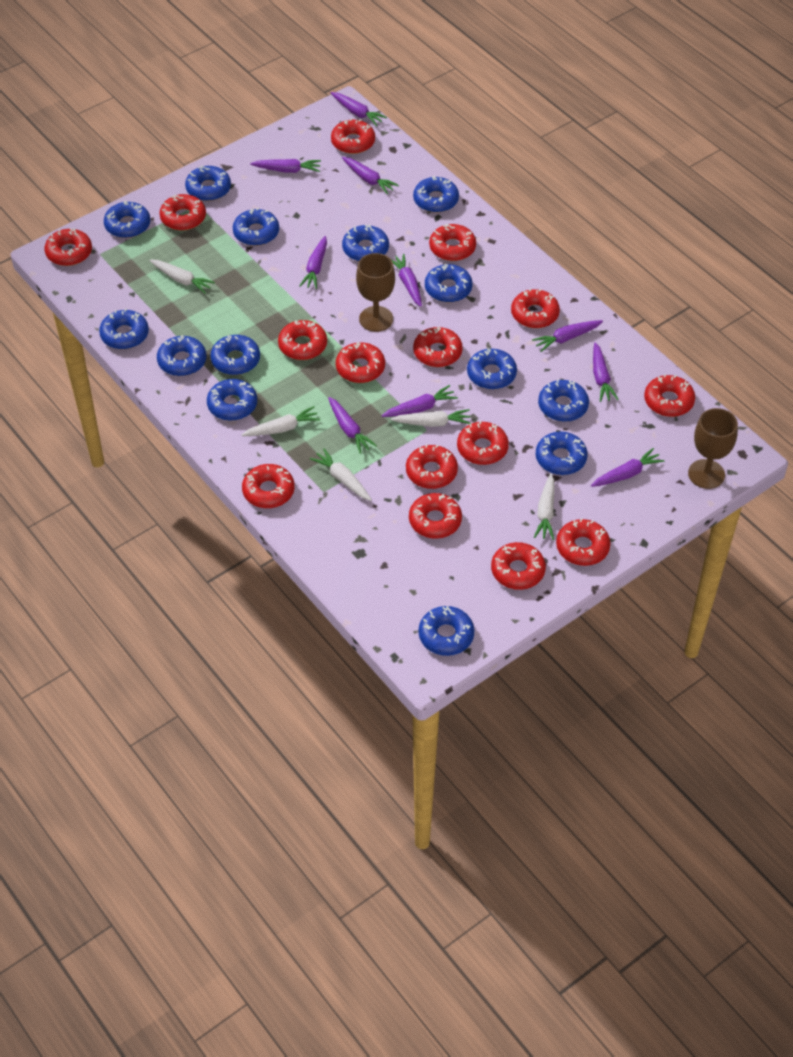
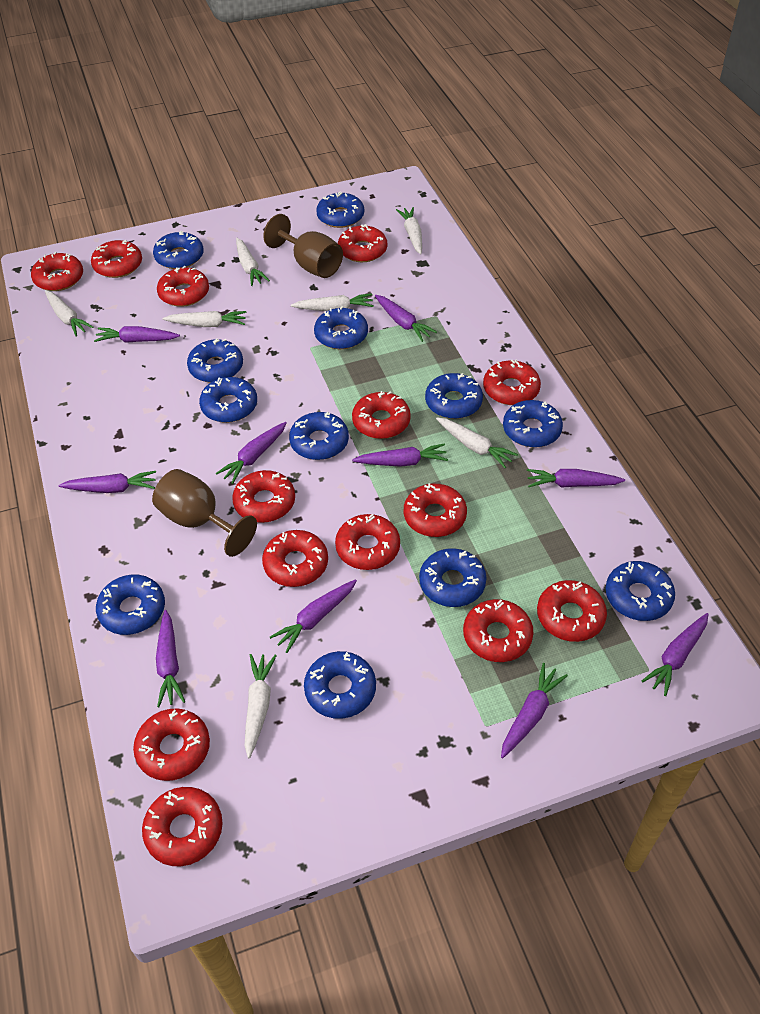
blue donut: [99,309,149,349] [104,201,150,238] [157,335,207,376] [185,166,231,201] [207,379,257,421] [210,335,260,375] [233,208,279,246] [342,224,389,261] [413,176,459,213] [419,606,475,656] [425,264,472,302] [467,348,517,389] [536,432,588,475] [538,379,589,422] = 14 -> [96,575,165,635] [153,231,204,269] [187,338,243,383] [199,377,257,423] [289,412,349,460] [304,651,376,719] [314,306,368,349] [316,191,364,228] [419,548,487,607] [425,373,483,419] [503,400,563,448] [606,561,675,621] = 12
red donut: [44,228,92,266] [159,194,206,230] [242,464,295,508] [278,320,327,360] [331,118,375,154] [336,342,385,383] [406,444,458,489] [409,493,462,539] [413,326,463,367] [429,224,476,261] [457,421,509,465] [491,542,546,590] [511,288,560,328] [556,518,610,566] [644,374,695,417] = 15 -> [31,252,83,291] [91,240,142,278] [133,709,210,781] [142,787,223,866] [157,266,209,307] [232,470,295,523] [262,530,328,587] [335,514,400,570] [338,224,387,262] [352,391,411,439] [404,483,467,537] [463,599,533,662] [483,360,541,405] [537,580,607,642] = 14
white carrot: [149,260,215,294] [242,406,320,436] [310,448,372,501] [391,409,470,427] [534,473,555,540] = 5 -> [45,290,94,337] [163,311,246,327] [236,238,270,286] [245,654,277,758] [291,293,374,311] [396,207,422,254] [436,417,518,468] = 7

